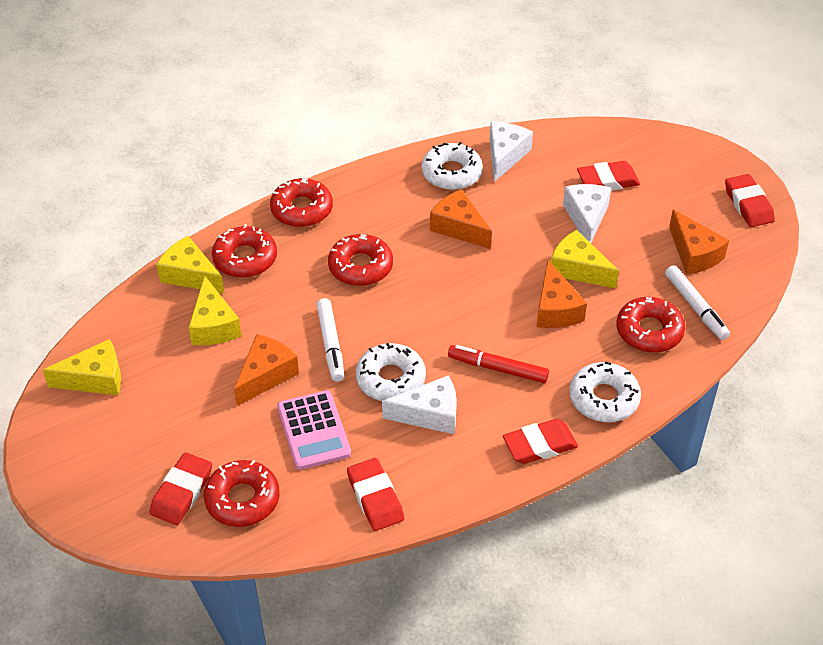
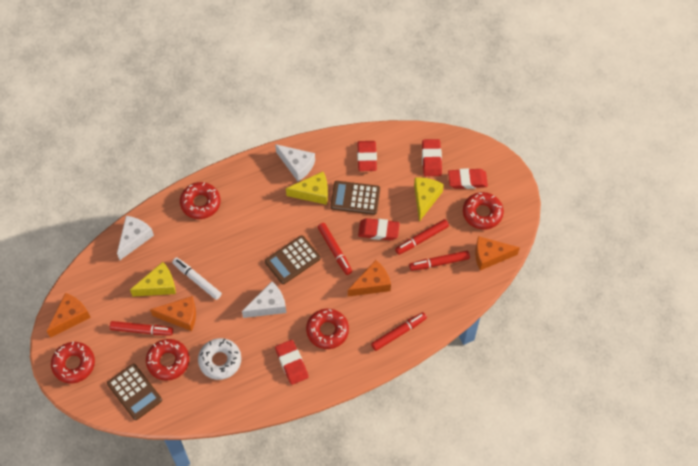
brown calculator: none = 0 -> [107,364,162,420] [265,235,320,284] [330,181,380,215] = 3
pink calculator: [277,390,351,470] = 1 -> none = 0
red marker: [448,345,549,383] = 1 -> [110,321,173,336] [318,223,352,275] [371,312,427,351] [395,219,449,255] [409,251,470,271] = 5
white donut: [356,343,426,401] [422,142,483,190] [569,361,641,422] = 3 -> [198,338,241,380] = 1
white marker: [317,298,344,382] [665,265,730,340] = 2 -> [172,257,222,300] = 1
yellow cheese: [43,339,121,395] [157,236,225,294] [189,276,241,345] [551,230,619,288] = 4 -> [130,262,176,296] [286,172,328,205] [414,177,444,222] = 3

